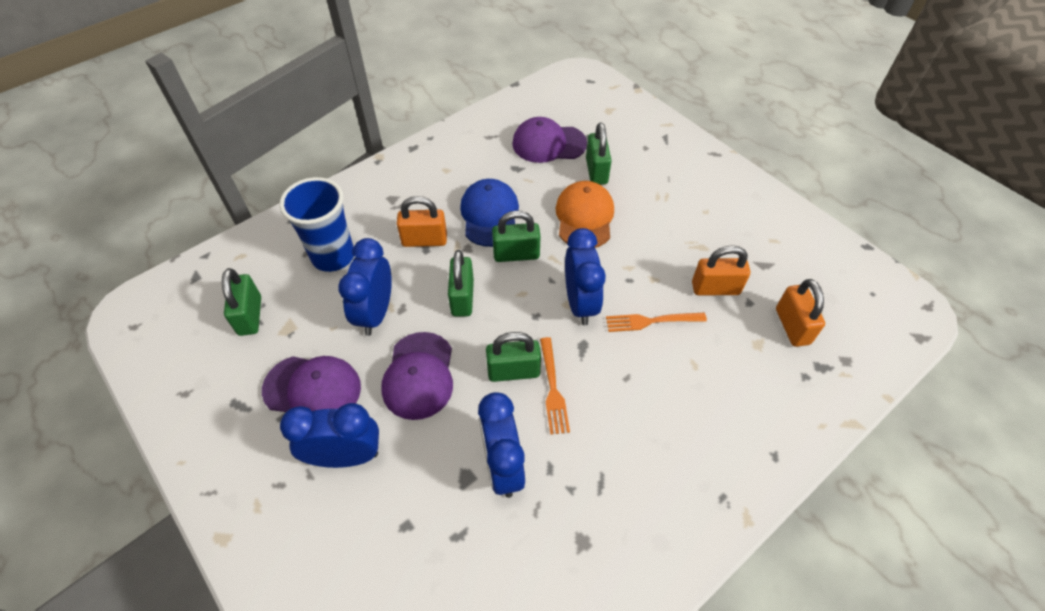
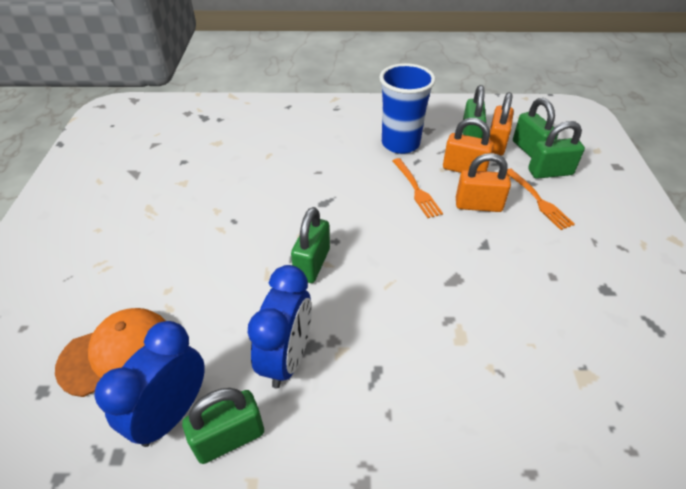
blue cap: [460,179,519,247] = 1 -> none = 0
blue clock: [280,403,379,468] [338,238,392,336] [478,392,525,498] [565,228,606,325] = 4 -> [95,321,205,447] [248,265,312,388] = 2
purple cap: [262,356,361,412] [381,332,453,420] [512,117,587,163] = 3 -> none = 0

